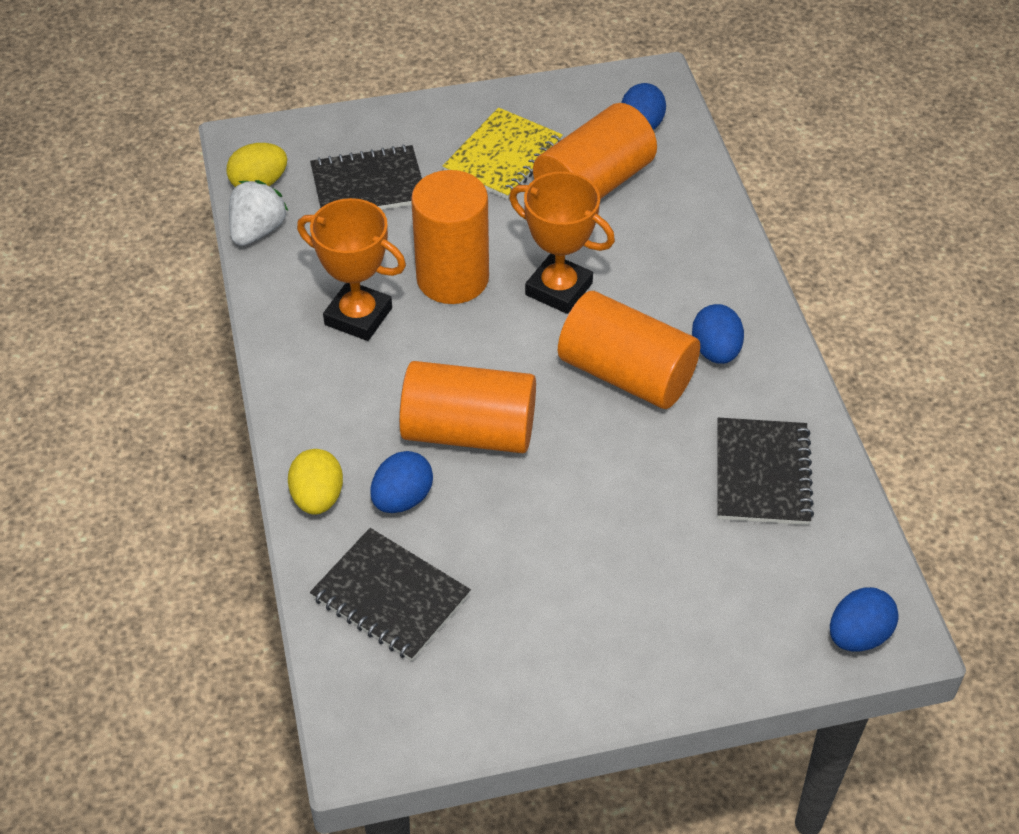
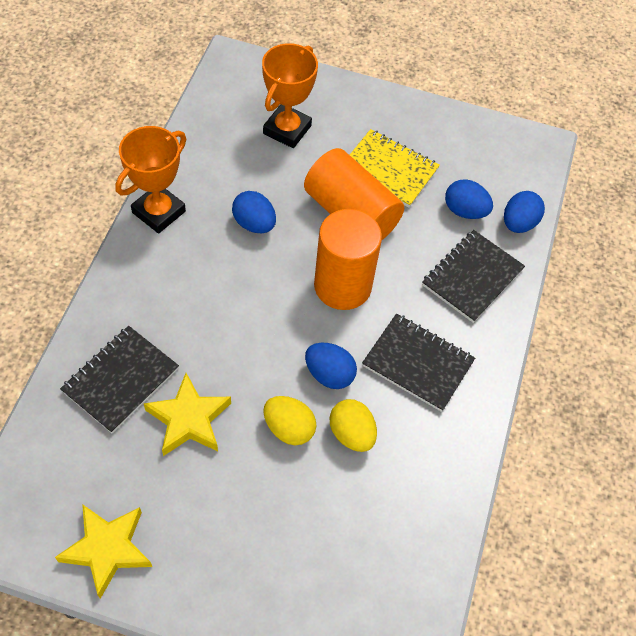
orange cylinder: [399,361,536,453] [411,170,489,304] [533,103,657,199] [558,291,700,409] = 4 -> [304,148,404,240] [314,209,382,310] = 2
white strawberry: [229,180,288,246] = 1 -> none = 0
yellow star: none = 0 -> [55,504,152,599] [144,373,231,456] = 2

